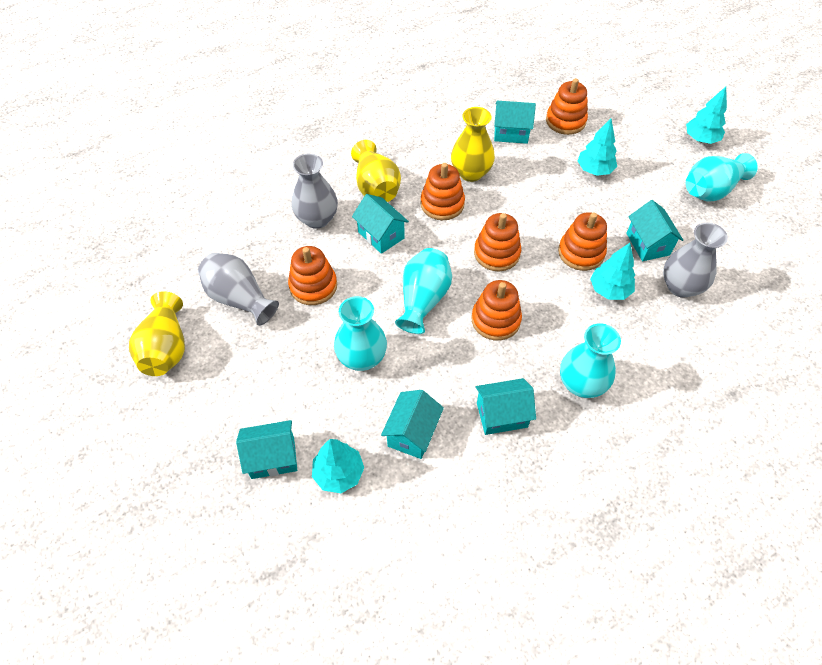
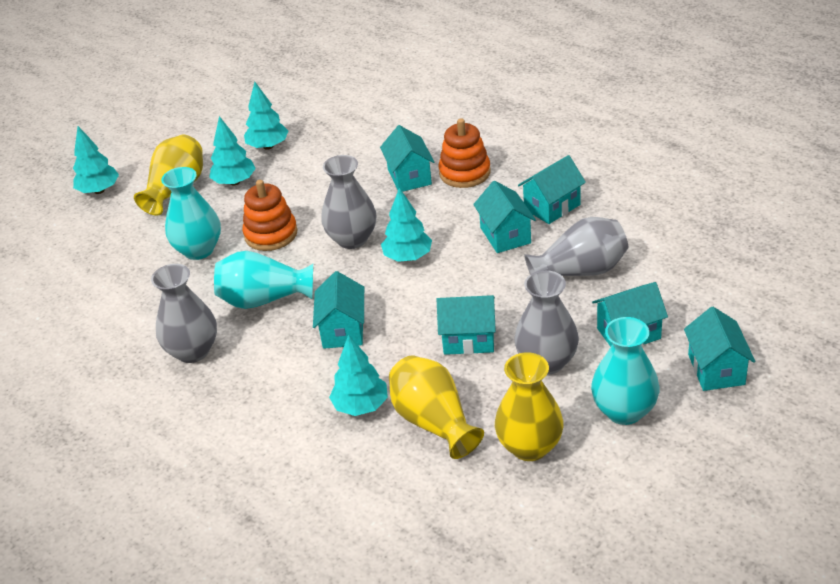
grey vase: [198,253,279,326] [292,153,338,229] [663,222,728,298] = 3 -> [151,264,217,363] [321,155,376,249] [515,270,579,375] [524,217,628,276] = 4
orange stacking toy: [288,246,337,305] [420,163,465,220] [471,280,522,340] [474,213,521,271] [546,78,588,135] [558,212,607,271] = 6 -> [243,180,298,251] [439,118,491,188] = 2
turquoise house: [236,420,297,479] [352,194,409,254] [381,390,444,459] [475,378,536,435] [494,101,536,144] [626,200,683,261] = 6 -> [313,271,364,349] [380,125,434,192] [437,295,496,355] [473,181,536,253] [518,155,586,224] [592,282,668,347] [684,307,755,391] = 7
turquoise tree: [312,439,364,493] [578,118,617,176] [590,243,635,300] [686,87,727,144] = 4 -> [73,126,119,194] [209,116,256,185] [244,82,288,150] [329,334,388,416] [381,188,432,262] = 5
turquoise vase: [334,296,387,371] [395,248,452,334] [560,323,621,398] [686,153,758,202] = 4 -> [161,167,221,260] [214,251,313,309] [591,317,659,425] = 3

